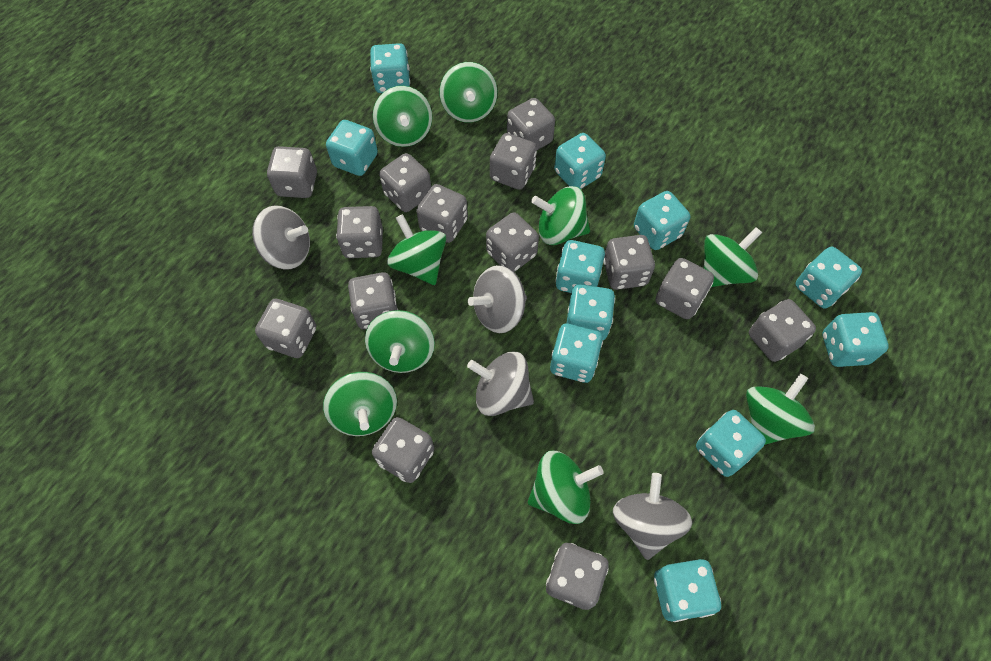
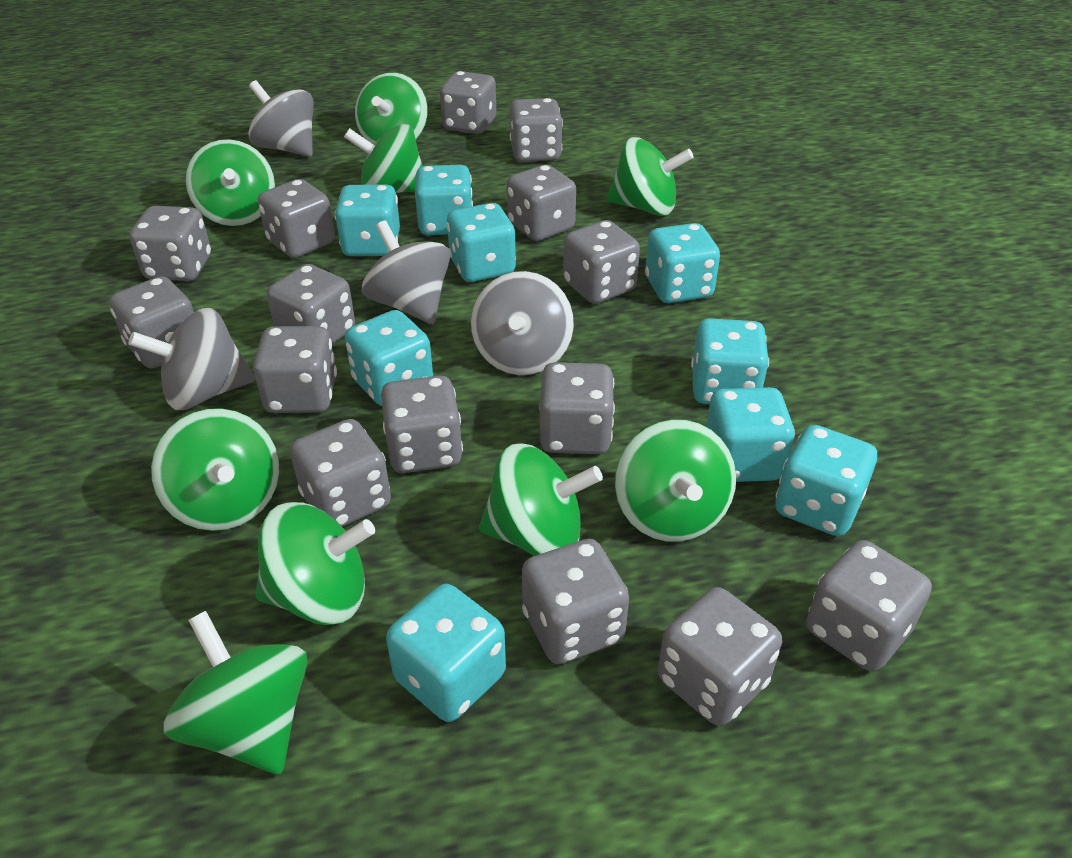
grey dice: [255,299,316,358] [267,146,317,198] [336,206,383,258] [348,272,398,329] [372,417,434,483] [379,153,431,212] [416,184,468,243] [486,212,539,272] [490,133,537,190] [507,98,555,150] [546,543,609,610] [603,235,655,290] [655,258,714,319] [749,299,816,362] = 14 -> [109,276,194,368] [130,206,211,281] [253,326,337,413] [258,179,335,258] [267,264,355,344] [290,419,391,527] [381,376,463,473] [440,71,496,134] [507,165,576,241] [510,98,563,162] [522,539,629,664] [539,362,615,454] [563,220,640,304] [658,587,782,726] [806,540,932,672] = 15
turquoise dice: [326,120,378,176] [370,43,410,93] [550,324,603,383] [554,133,606,189] [555,240,605,293] [566,285,615,340] [634,191,690,250] [654,559,721,622] [696,410,766,477] [795,247,862,309] [822,312,889,367] = 11 -> [335,184,400,256] [345,310,433,406] [386,584,506,722] [415,165,473,235] [447,203,516,282] [645,223,720,303] [691,318,769,404] [706,387,795,482] [775,425,877,536] = 9

